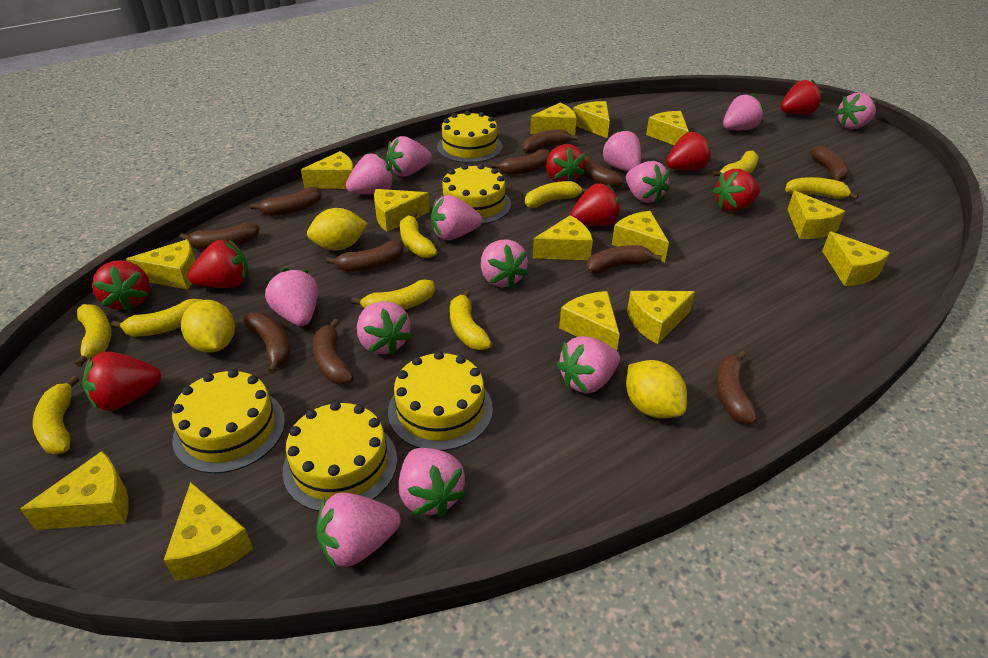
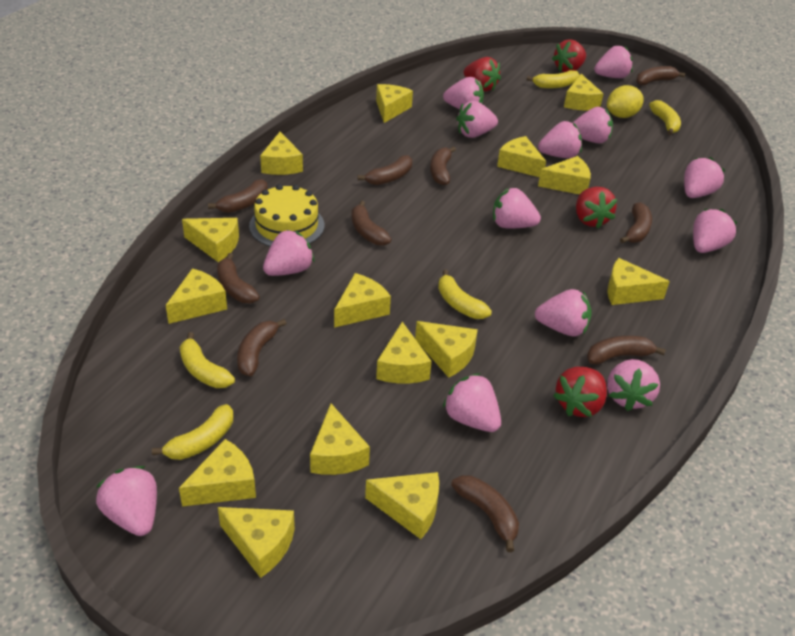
brown banana: [179,223,260,249] [243,313,290,374] [250,187,322,216] [313,319,354,385] [326,241,404,272] [491,150,550,175] [522,129,578,153] [583,153,624,188] [586,245,662,274] [716,351,757,424] [810,146,849,181] = 11 -> [208,179,267,213] [217,253,260,303] [237,319,287,376] [352,201,391,246] [358,155,412,185] [430,146,456,185] [451,475,519,552] [587,336,666,365] [620,202,652,243] [636,66,685,85] = 10
red strawberry: [82,351,161,411] [92,260,150,312] [188,240,249,288] [546,144,585,182] [570,183,621,226] [666,131,711,170] [713,169,760,211] [781,80,822,115] = 8 -> [464,57,501,92] [552,39,586,72] [553,367,607,417] [576,187,617,228] = 4
yellow banana: [33,376,79,454] [74,304,111,367] [111,299,203,337] [351,279,435,310] [400,212,437,258] [450,290,492,350] [525,181,588,208] [712,150,759,177] [785,177,859,200] = 9 -> [152,404,233,460] [180,332,235,388] [438,270,492,319] [527,70,580,88] [649,100,681,135] = 5
yellow cake: [172,369,285,474] [283,401,397,511] [388,351,493,451] [437,111,502,163] [438,164,511,225] = 5 -> [249,184,324,247] = 1
yellow cheese: [20,451,129,530] [126,239,196,289] [164,482,253,580] [301,151,353,189] [374,189,430,232] [530,103,577,135] [533,215,593,260] [559,291,620,351] [573,101,610,138] [612,211,669,262] [627,291,695,344] [646,111,689,145] [787,190,845,239] [822,231,890,286] = 14 -> [166,268,227,324] [179,439,256,507] [182,218,239,262] [218,507,295,578] [260,132,303,175] [310,404,370,475] [334,273,391,328] [365,472,439,539] [376,84,413,123] [376,322,432,384] [415,321,478,378] [497,136,546,177] [538,156,591,194] [564,74,604,111] [607,258,670,305] = 15
yellow lemon: [181,300,235,353] [307,208,368,251] [626,360,687,419] = 3 -> [607,85,644,118] = 1

